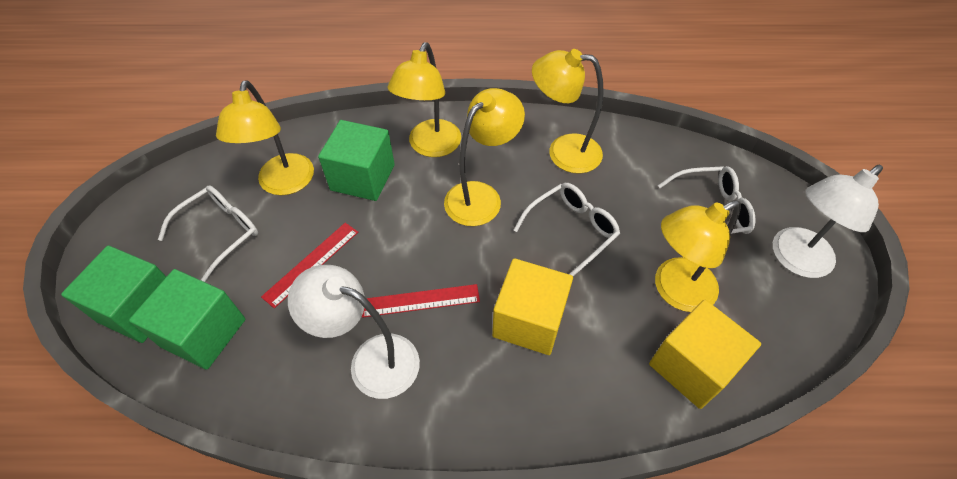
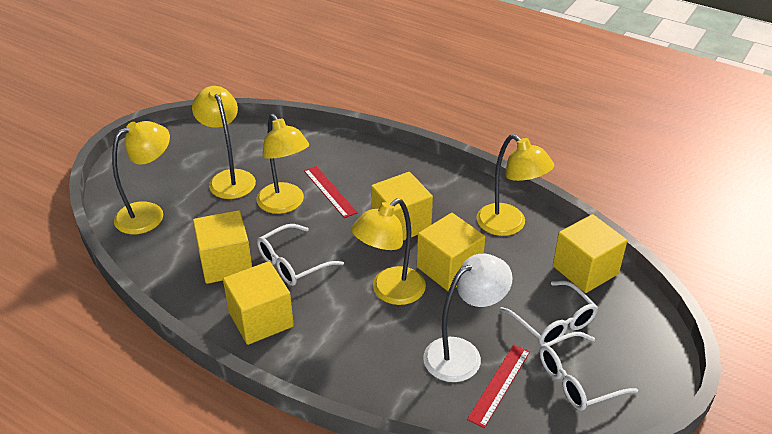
green cube: [61,245,166,343] [129,269,245,370] [318,120,395,201] = 3 -> none = 0
white lamp: [288,265,420,399] [773,165,883,278] = 2 -> [423,254,513,382] = 1
yellow cube: [492,258,573,355] [649,300,761,409] = 2 -> [193,210,252,284] [223,261,294,345] [371,172,433,241] [417,213,486,291] [553,214,627,293] = 5

